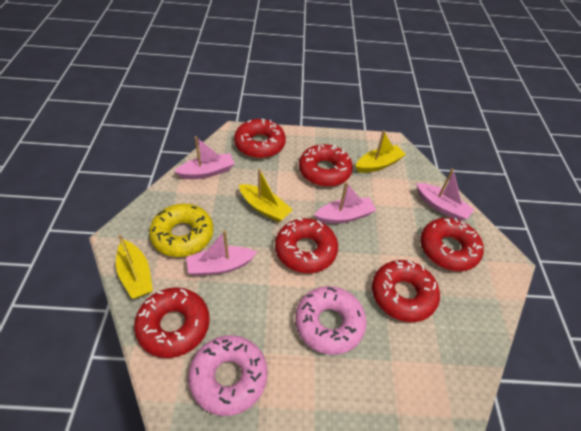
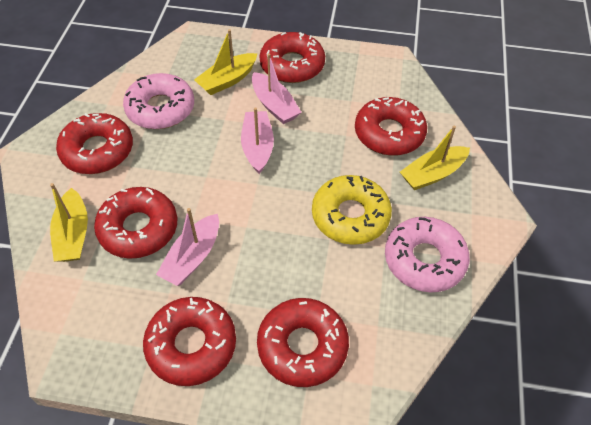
pink boat: [174,136,235,179] [186,230,257,276] [314,182,376,224] [416,168,475,221] = 4 -> [156,208,219,286] [241,108,274,174] [252,53,302,124] = 3

